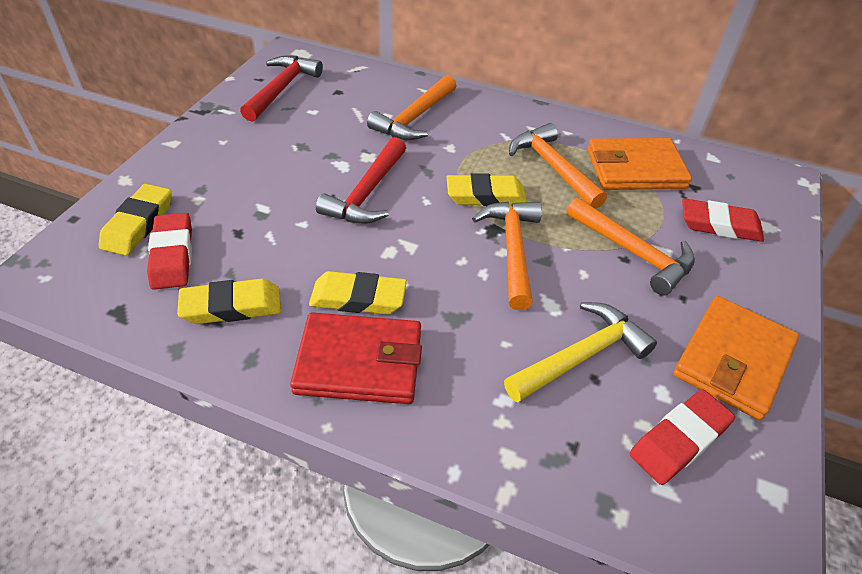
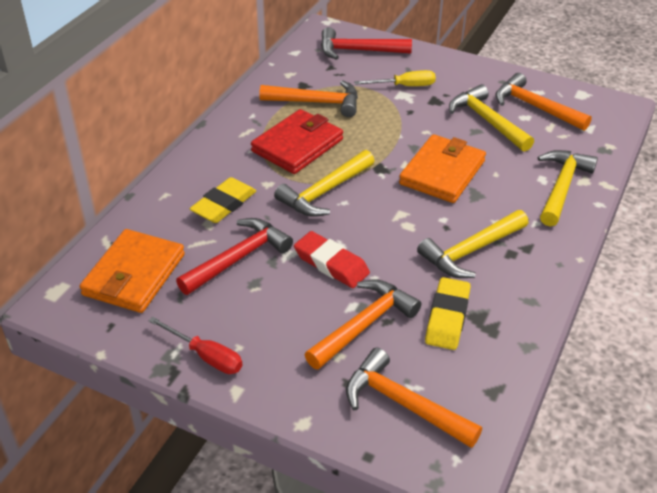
red eraser: [147,213,192,290] [630,389,735,485] [682,198,764,242] = 3 -> [294,231,370,288] = 1
red screwdriver: none = 0 -> [149,317,242,374] = 1
yellow eraser: [99,184,172,256] [177,279,281,324] [309,271,407,314] [447,173,527,206] = 4 -> [190,177,256,223] [425,277,471,350] = 2
yellow hammer: [504,302,657,402] = 1 -> [274,150,375,217] [417,210,528,278] [449,84,534,152] [538,150,598,227] = 4
yellow screwdriver: none = 0 -> [354,70,436,86] = 1

